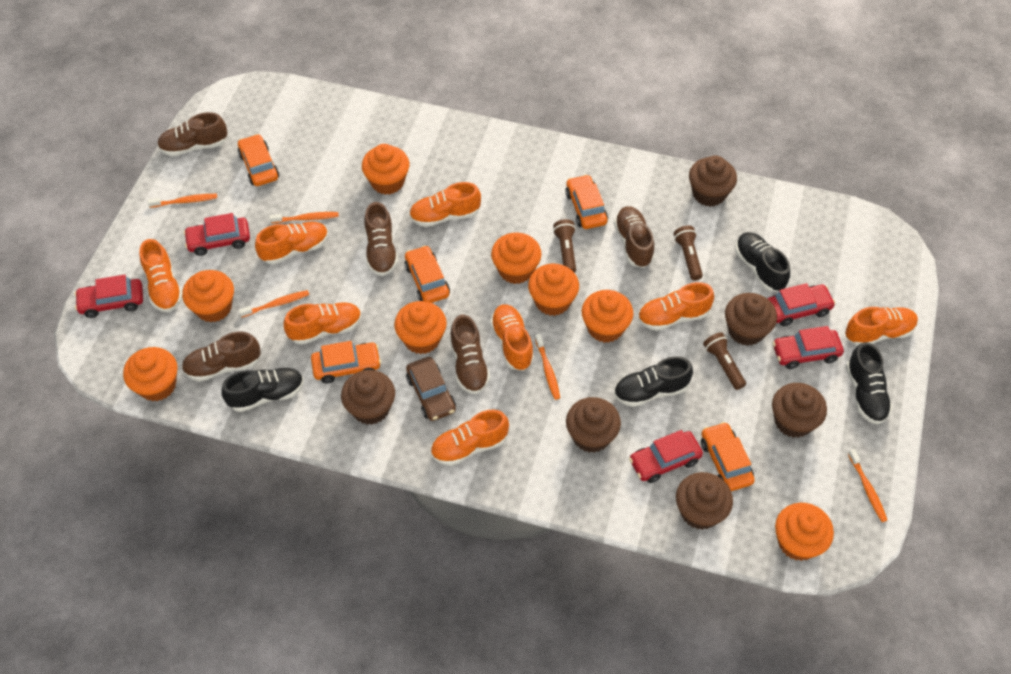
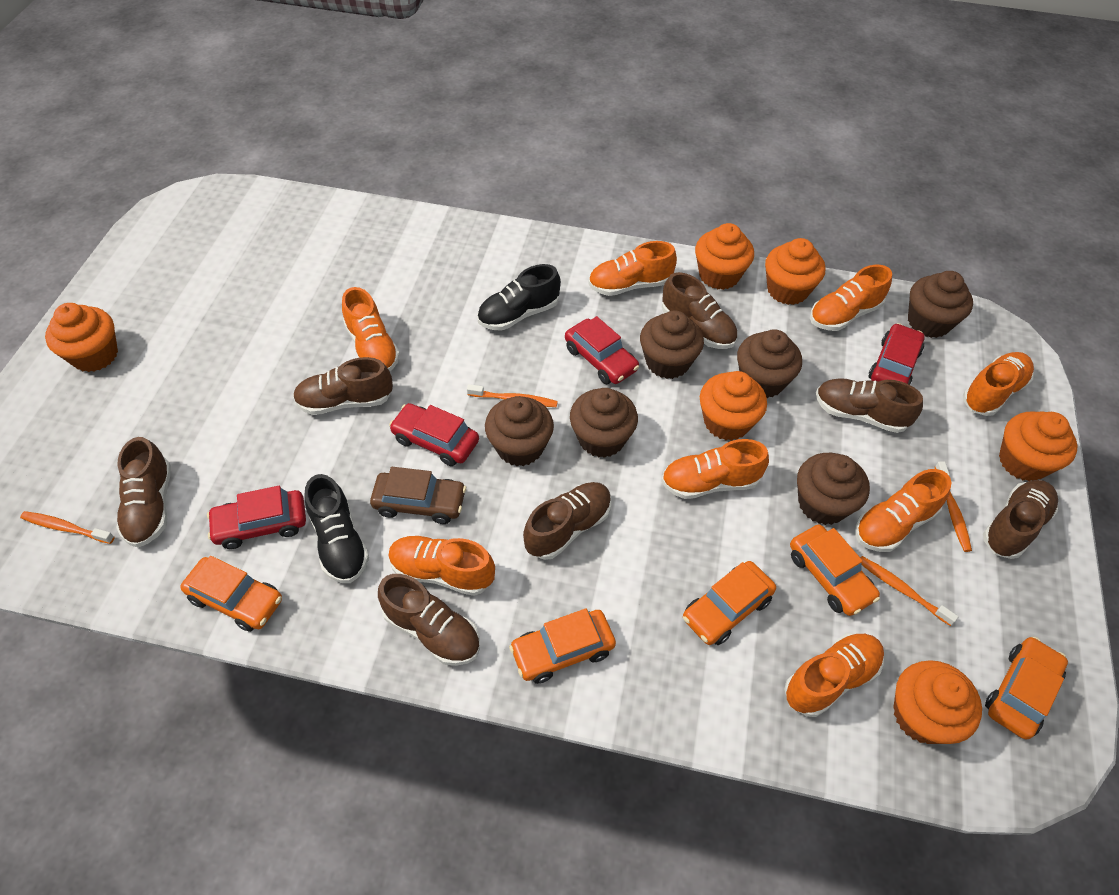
black shoe: [221,368,304,412] [614,356,693,407] [735,232,790,291] [846,342,892,425] = 4 -> [304,474,369,583] [477,264,561,331] = 2
brown flashlight: [553,219,576,273] [674,226,703,280] [703,333,746,390] = 3 -> none = 0
brown shoe: [157,112,227,156] [182,332,261,382] [364,202,398,276] [450,315,490,394] [614,206,654,268] = 5 -> [116,437,171,547] [293,357,393,415] [378,574,480,666] [523,482,611,560] [662,272,737,349] [816,378,923,433] [983,480,1058,559] = 7
orange cupcake: [123,347,177,401] [182,270,234,322] [362,144,409,195] [394,301,447,354] [491,232,542,284] [528,264,579,316] [581,290,633,343] [775,503,834,561] = 8 -> [45,303,118,372] [695,223,754,290] [700,371,767,441] [765,238,825,305] [893,660,982,744] [999,411,1078,481] = 6
orange toothbrush: [148,194,217,208] [238,290,309,318] [269,212,339,223] [535,334,560,400] [848,449,887,522] = 5 -> [20,511,115,544] [467,384,558,407] [861,556,958,626] [935,461,972,552] = 4
red car: [74,275,143,318] [184,213,250,256] [629,430,703,483] [768,283,836,326] [773,326,844,369] = 5 -> [207,486,306,549] [389,403,479,466] [565,316,639,384] [868,323,925,385] = 4

